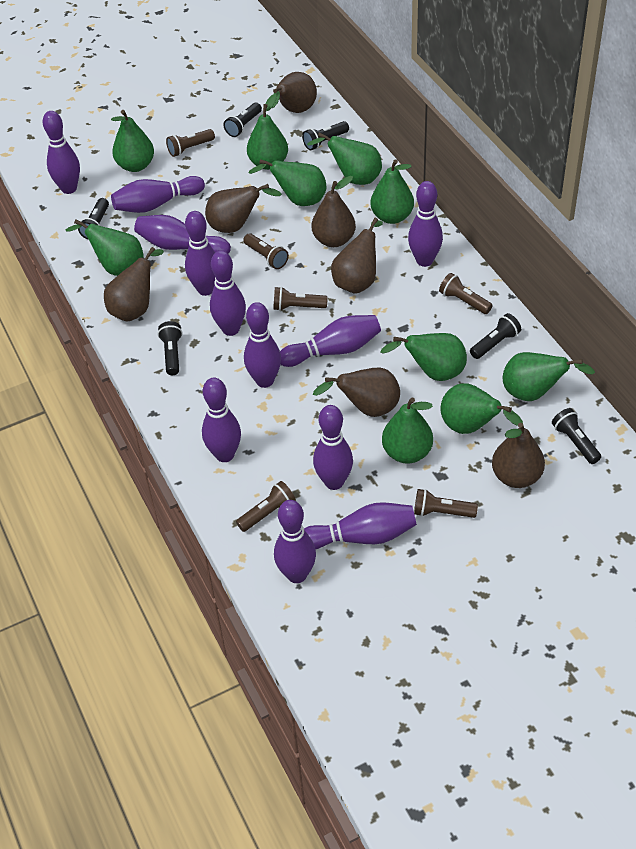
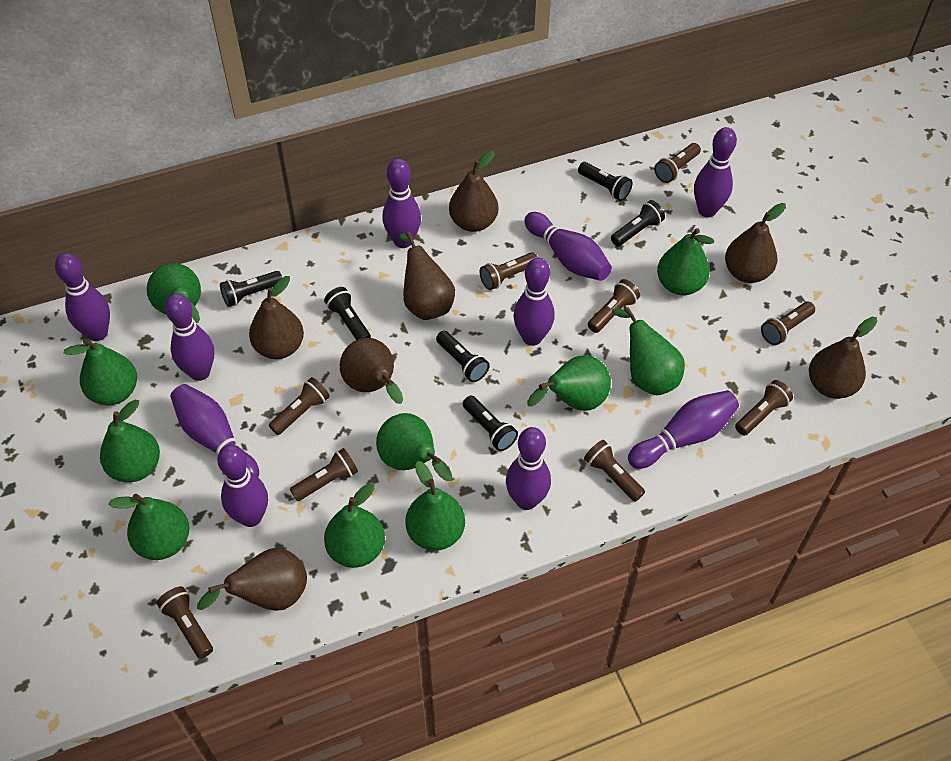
brown flashlight: [166,129,215,157] [236,481,296,532] [243,233,289,269] [273,287,328,311] [414,489,478,518] [439,273,493,314] = 6 -> [157,586,213,659] [269,377,330,435] [290,448,358,501] [480,252,538,290] [584,440,645,502] [588,279,640,333] [654,143,701,183] [735,380,793,436] [761,302,815,345] = 9
purple bowling pin: [42,111,80,194] [111,176,205,213] [134,215,231,254] [185,211,215,296] [202,378,241,462] [210,251,246,336] [244,302,281,388] [274,500,316,583] [280,315,381,367] [304,502,417,550] [313,405,353,490] [408,181,443,267] = 12 -> [55,253,110,341] [165,293,214,381] [170,384,259,477] [217,445,268,527] [382,158,421,248] [506,427,551,510] [513,258,555,346] [524,212,612,281] [628,390,739,469] [694,127,737,217] = 10

